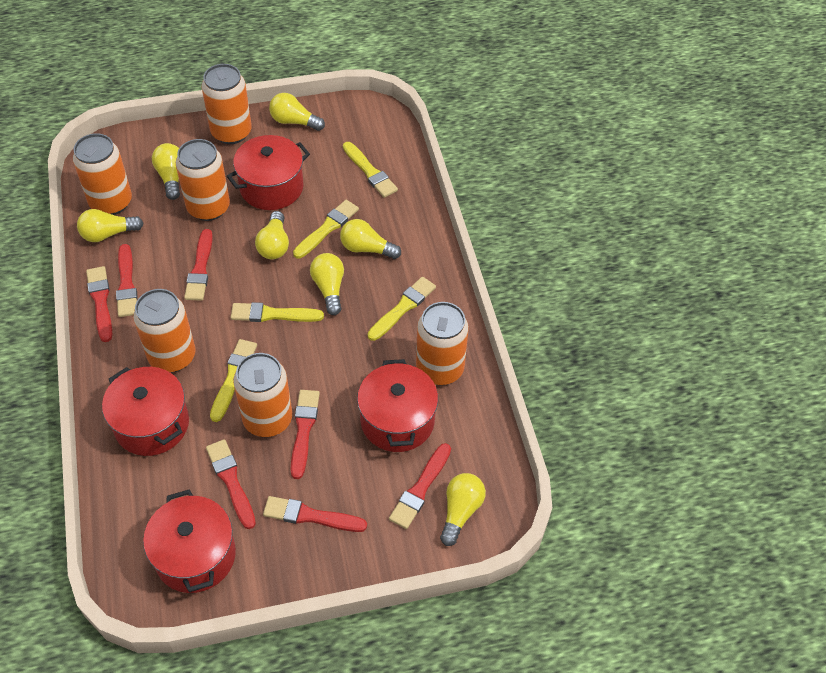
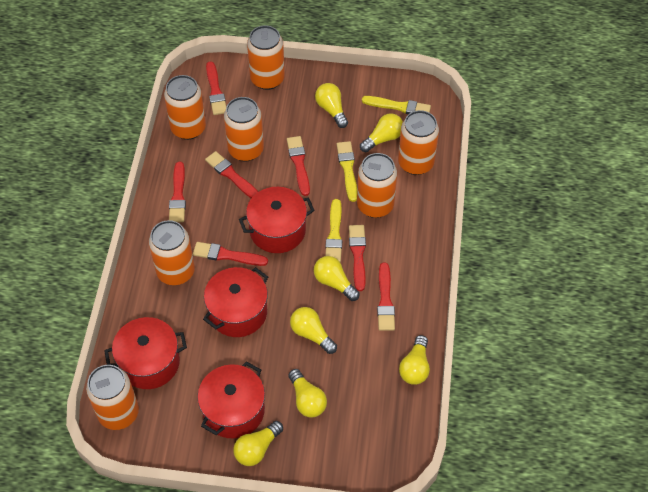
orange can: [73,133,132,215] [133,289,196,373] [176,139,230,221] [202,64,252,144] [233,353,292,437] [416,302,469,385] = 6 -> [86,365,139,430] [149,220,195,285] [164,75,206,140] [224,97,264,162] [247,25,285,90] [357,153,397,218] [398,110,439,175] = 7
yellow brush: [210,339,257,422] [231,302,324,322] [293,200,359,258] [343,142,398,198] [368,277,436,341] = 5 -> [325,199,342,262] [336,141,357,202] [362,96,431,114] = 3

